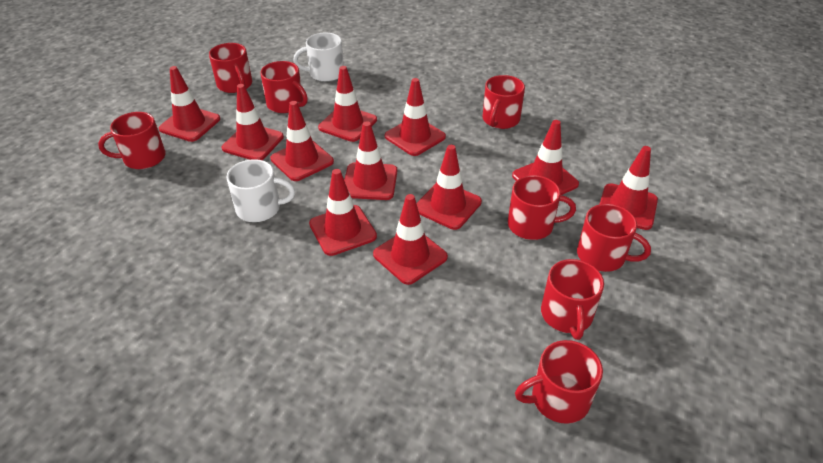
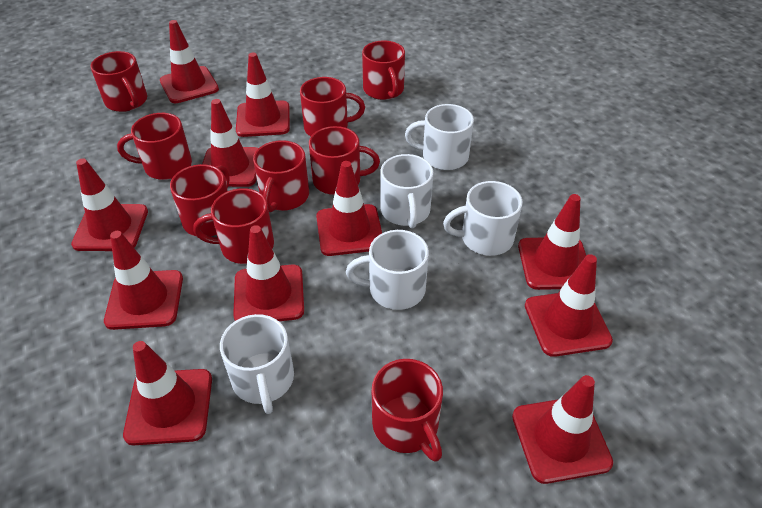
red mug: [98,112,166,169] [209,43,252,93] [260,61,308,113] [483,75,525,129] [508,175,576,240] [515,340,603,424] [541,259,604,340] [577,204,651,272] = 8 -> [91,51,147,112] [117,113,192,180] [170,164,230,236] [193,188,274,264] [253,140,309,212] [300,77,365,136] [309,126,380,195] [362,41,405,100] [372,359,443,462] = 9
white mug: [226,159,295,222] [293,32,344,82] = 2 -> [220,314,294,414] [346,230,429,310] [380,154,433,229] [405,104,474,170] [443,181,523,256] = 5

